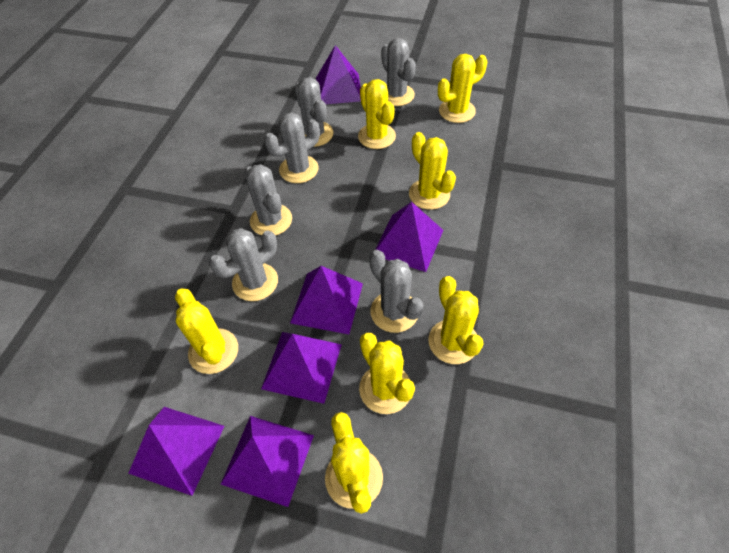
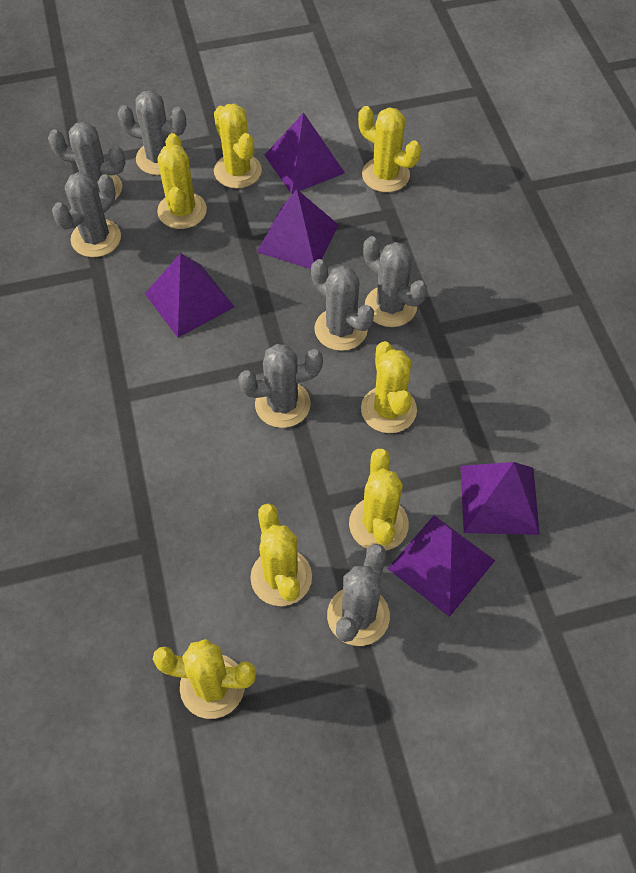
grey cactus: [209,228,278,301] [244,164,292,235] [264,112,320,183] [295,77,333,147] [369,250,424,333] [381,38,416,106] = 6 -> [48,122,125,201] [52,172,121,257] [118,90,186,175] [238,344,323,428] [311,259,374,351] [327,544,390,646] [363,236,427,327] = 7
purple pyramid: [128,407,224,496] [221,416,314,507] [261,332,342,404] [290,266,363,334] [316,45,361,104] [375,202,443,272] = 6 -> [145,253,235,338] [257,189,339,269] [264,113,345,194] [388,516,495,617] [460,462,540,535] = 5

